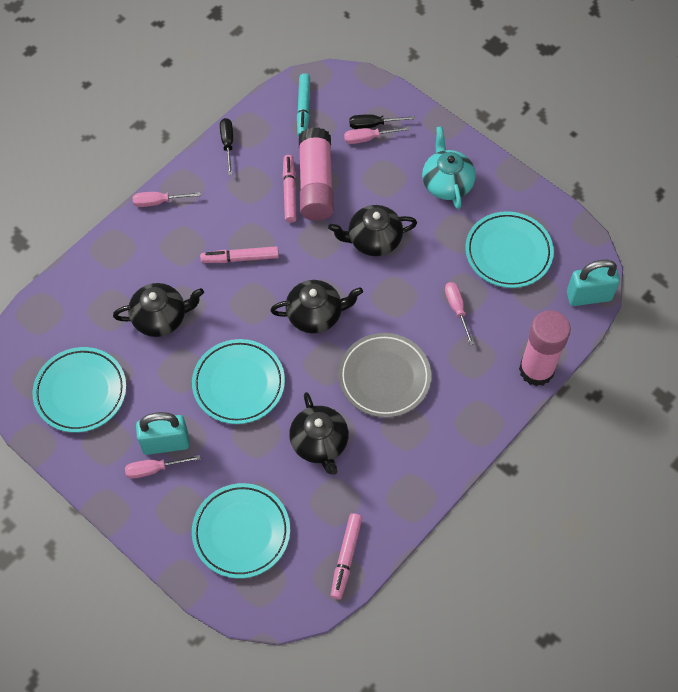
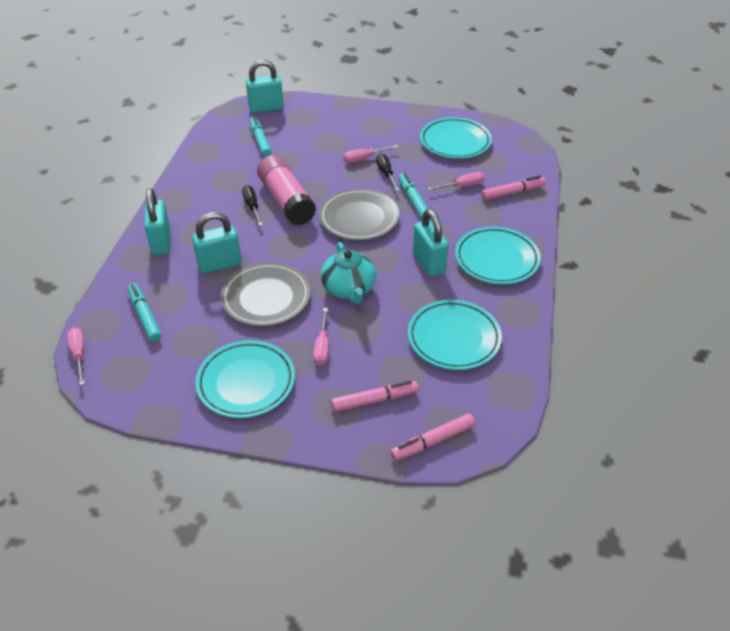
black teapot: [113,283,204,337] [270,280,363,334] [289,392,349,475] [328,205,417,256] = 4 -> none = 0
grey plate: [339,333,431,418] = 1 -> [221,262,310,326] [319,189,399,240] = 2
pink glue stick: [299,127,334,221] [519,310,571,386] = 2 -> [257,155,316,225] = 1
turquoise marker: [297,73,310,136] = 1 -> [128,283,161,342] [250,116,271,157] [399,173,428,219] = 3
turquoise padlock: [136,412,190,455] [567,260,620,306] = 2 -> [144,188,171,255] [192,212,242,274] [246,60,283,113] [413,209,449,277] = 4

